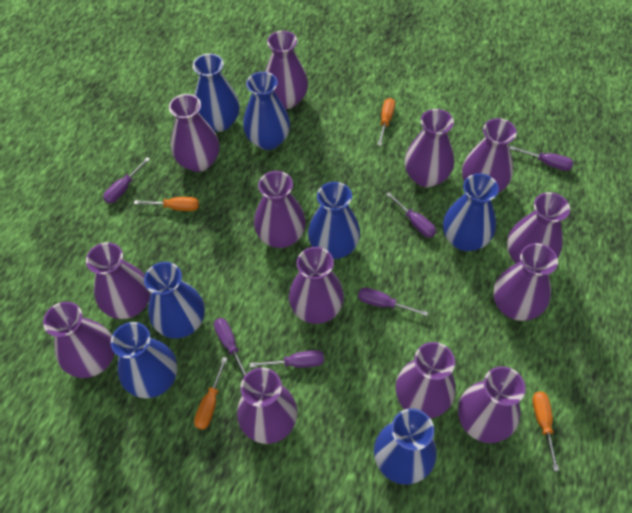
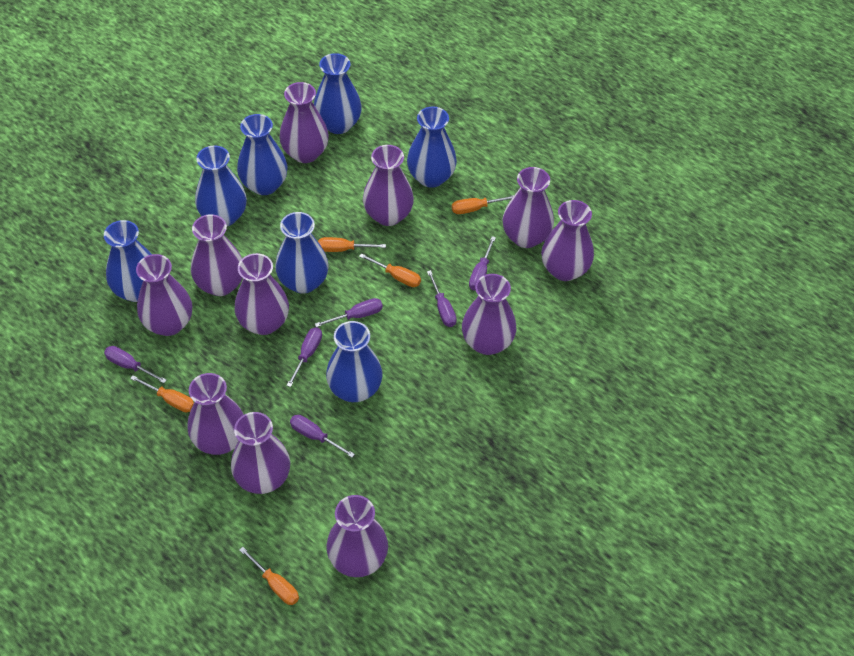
orange screwdriver: [134,197,199,211] [194,357,228,430] [377,98,395,146] [532,392,559,471] = 4 -> [130,375,194,412] [239,547,299,605] [318,237,386,252] [359,253,421,287] [452,195,514,214] = 5
purple vase: [43,302,115,378] [86,242,151,319] [169,94,219,172] [237,367,298,444] [254,171,306,248] [265,31,308,109] [289,247,344,324] [395,342,455,419] [405,109,454,187] [458,366,526,443] [462,118,517,193] [493,243,558,321] [507,192,570,263] = 13 -> [136,254,192,336] [187,373,244,455] [191,214,243,296] [231,412,290,494] [235,253,289,335] [279,82,329,163] [326,495,388,577] [363,145,414,226] [462,274,516,355] [502,167,554,248] [541,200,594,281] = 11

